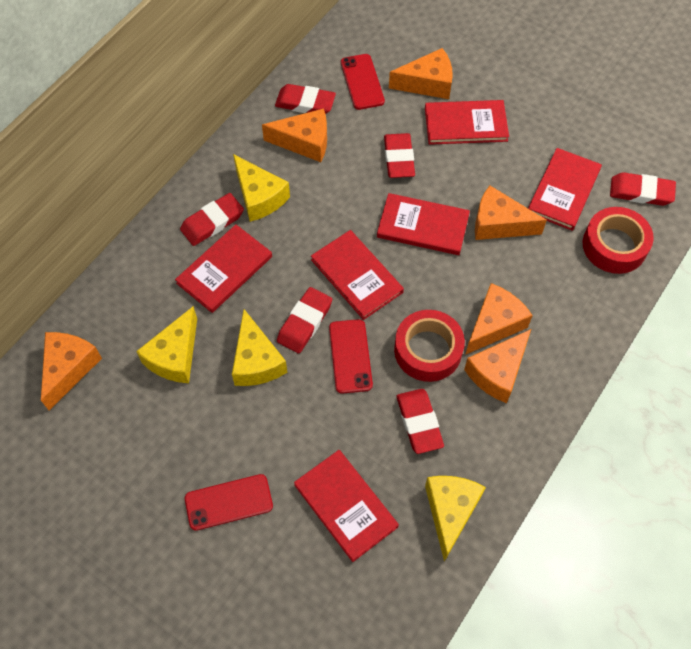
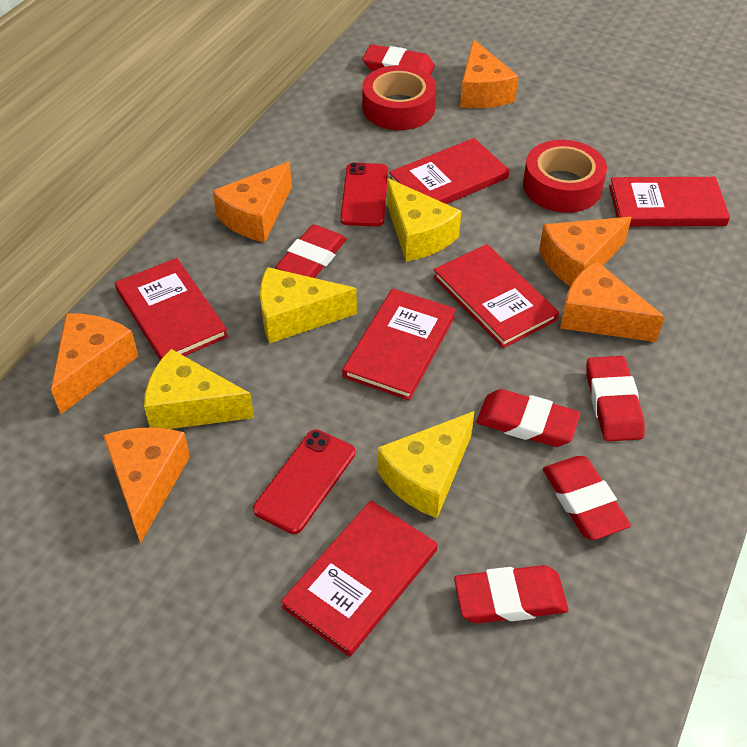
red phone: [185,474,273,531] [329,319,373,394] [341,54,385,110] = 3 -> [253,429,355,534] [340,163,388,226] = 2

